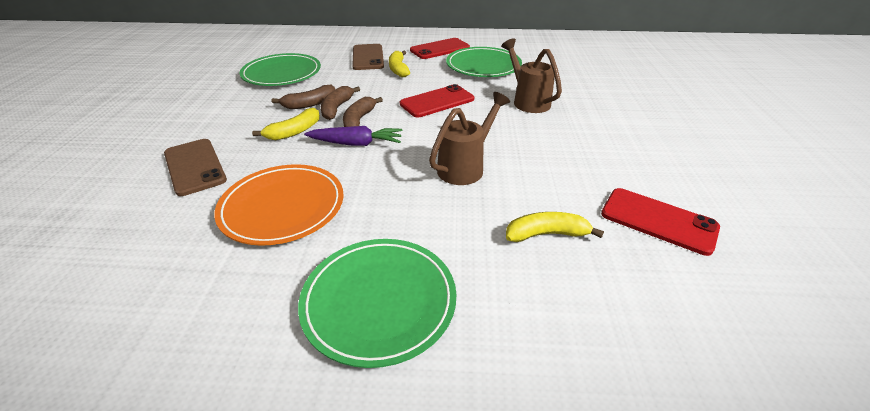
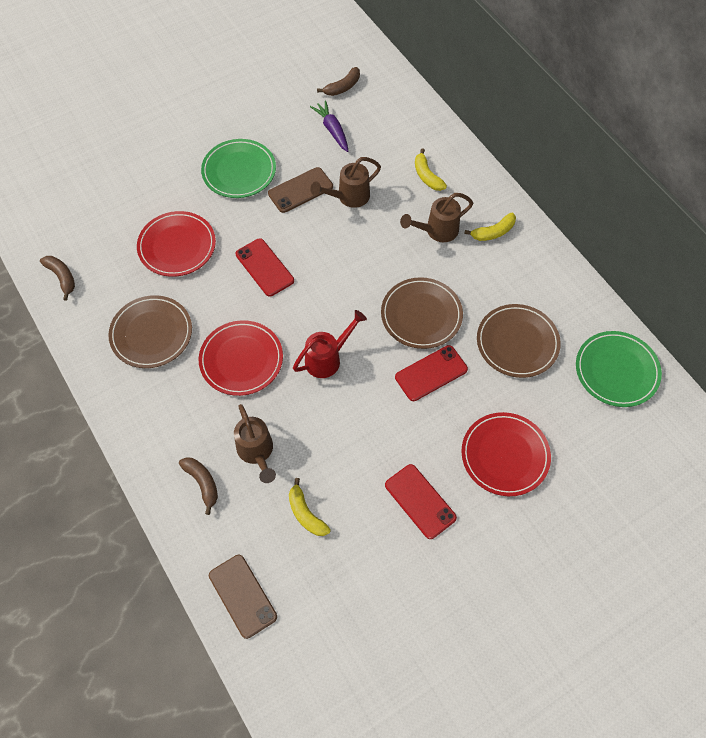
brown plate: none = 0 -> [108,295,192,368] [381,277,463,349] [477,304,561,378] = 3
brown watering can: [429,92,510,185] [501,38,562,113] = 2 -> [234,404,276,483] [310,157,381,208] [400,193,473,242] = 3
green plate: [240,53,321,86] [298,239,457,368] [446,47,522,77] = 3 -> [201,139,276,198] [576,331,662,407] = 2
orange plate: [214,164,344,246] = 1 -> none = 0
red plate: none = 0 -> [137,211,216,277] [199,320,283,396] [461,412,551,496] = 3
red watering can: none = 0 -> [293,310,367,378] = 1

